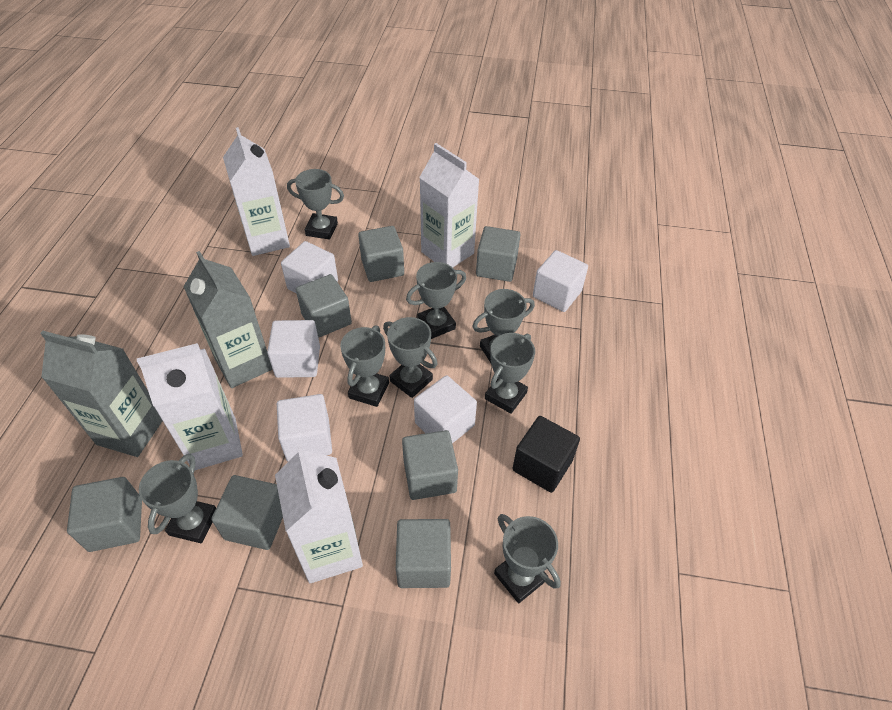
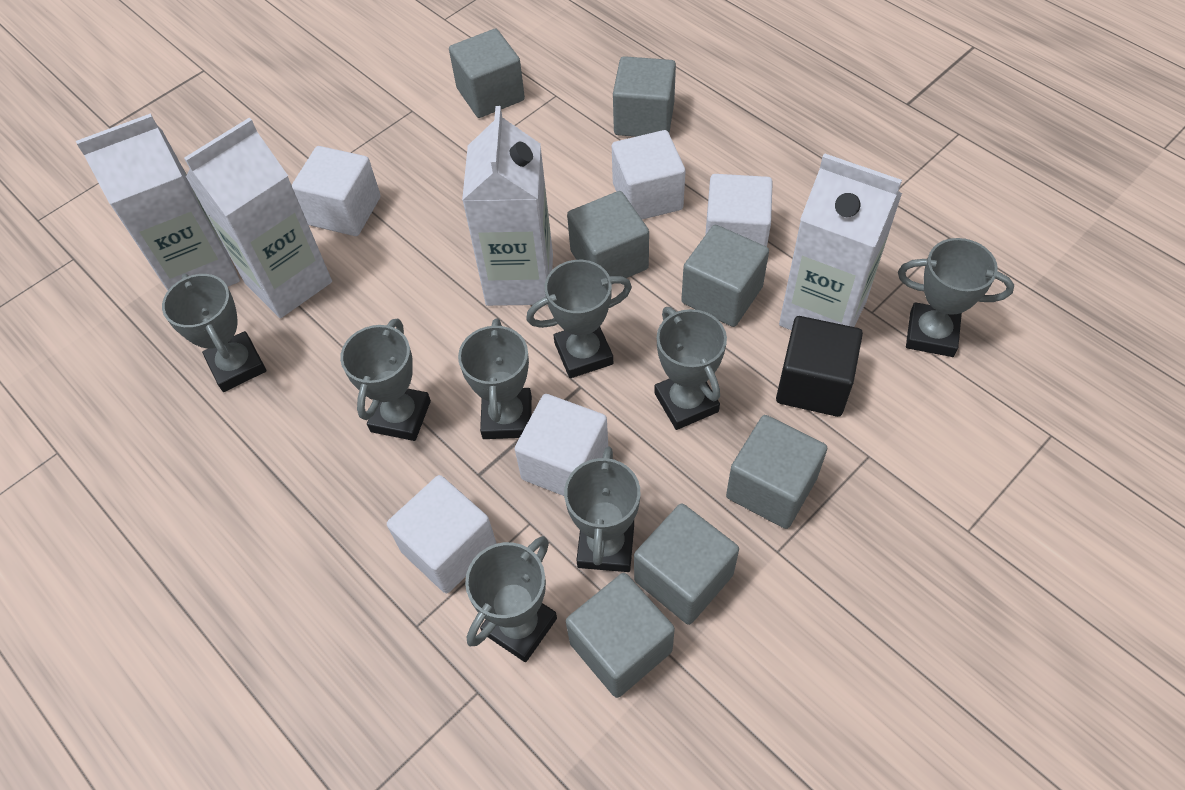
grey carton: [40,331,163,457] [183,251,273,388] = 2 -> none = 0

